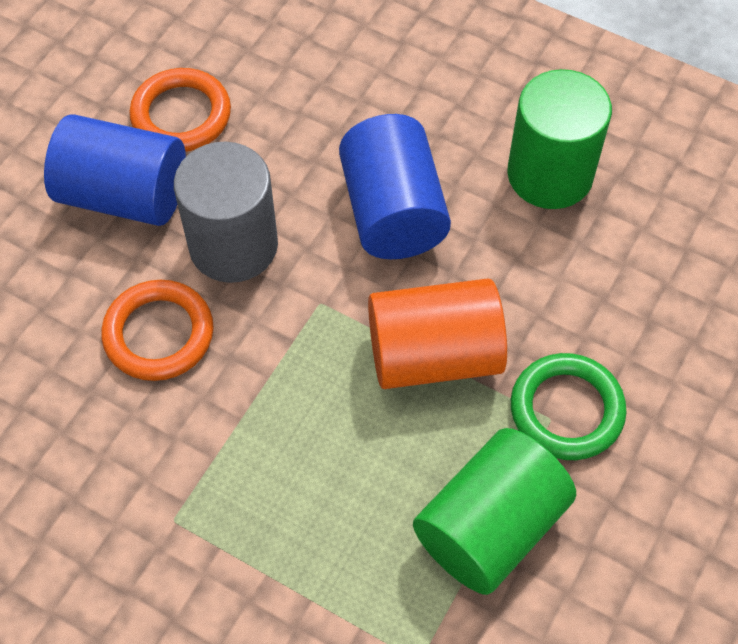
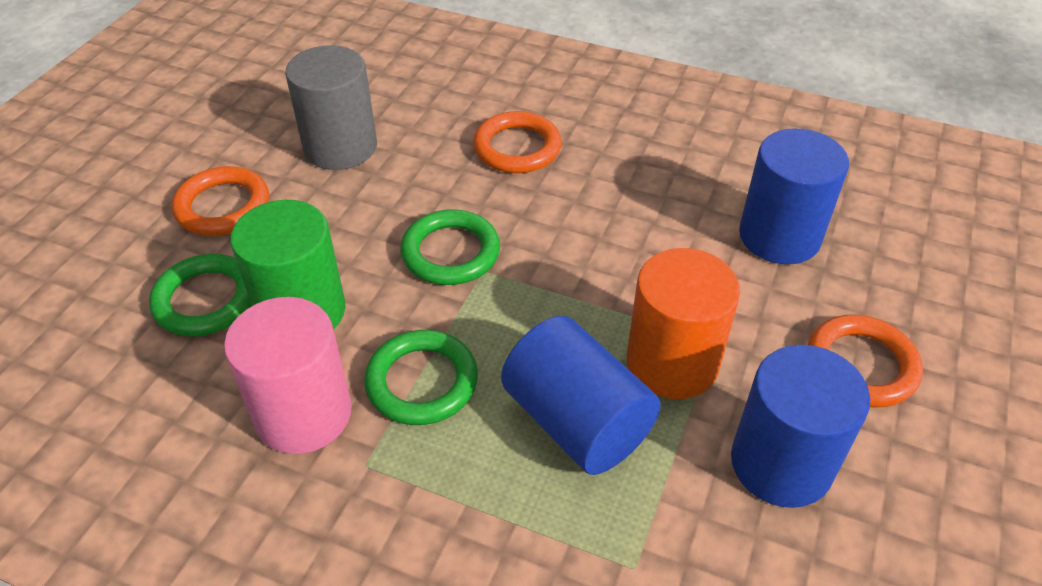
blue cylinder: [44,114,186,226] [339,114,451,259] = 2 -> [501,316,661,475] [731,345,870,508] [739,129,849,264] = 3
green cylinder: [413,428,576,595] [507,69,612,209] = 2 -> [230,200,345,330] = 1
green ring: [511,353,627,460] = 1 -> [149,254,251,337] [364,330,478,425] [400,209,500,285] = 3
orange ring: [101,280,214,381] [129,68,231,152] = 2 -> [172,166,269,236] [473,111,562,173] [808,315,923,407] = 3
pink cylinder: none = 0 -> [224,297,352,454] = 1

